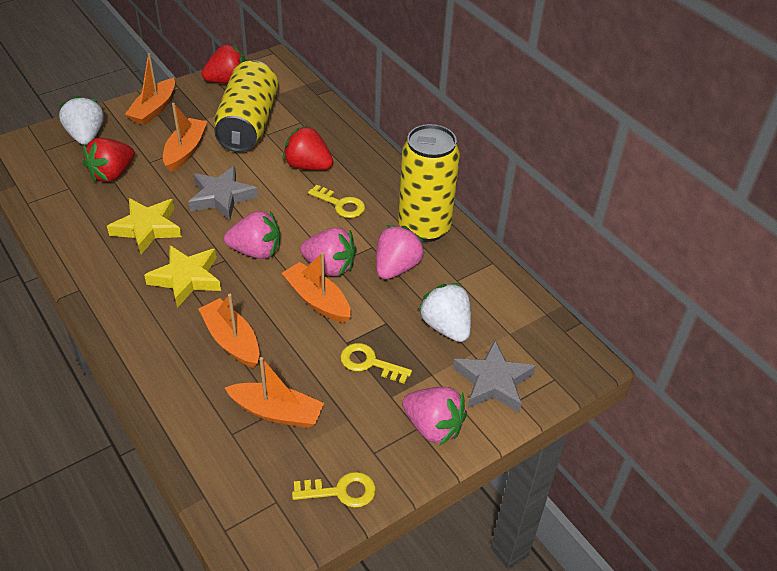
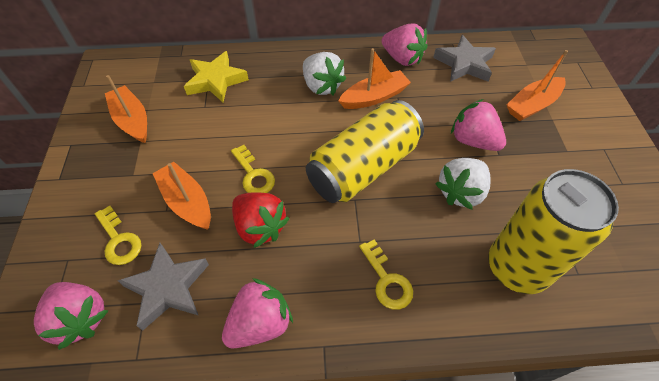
orange boat: [125,53,175,125] [163,103,207,172] [198,294,259,368] [225,357,324,428] [282,252,351,323] = 5 -> [105,75,147,143] [152,162,211,230] [338,48,411,109] [507,50,568,121] = 4
red strawberry: [83,138,135,182] [202,44,246,84] [283,125,333,170] = 3 -> [232,192,289,248] = 1
yellow star: [107,198,181,254] [144,245,221,308] = 2 -> [184,51,249,102] = 1

